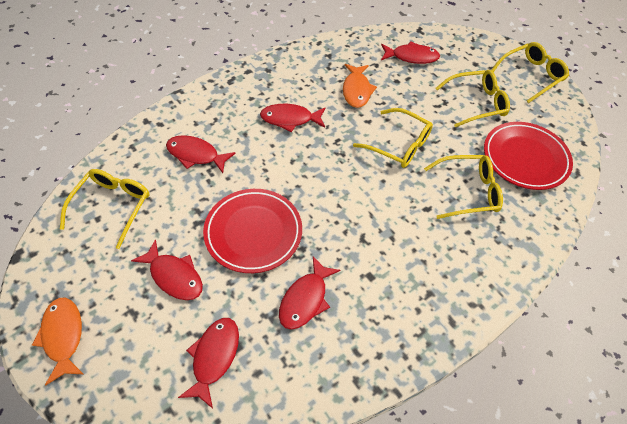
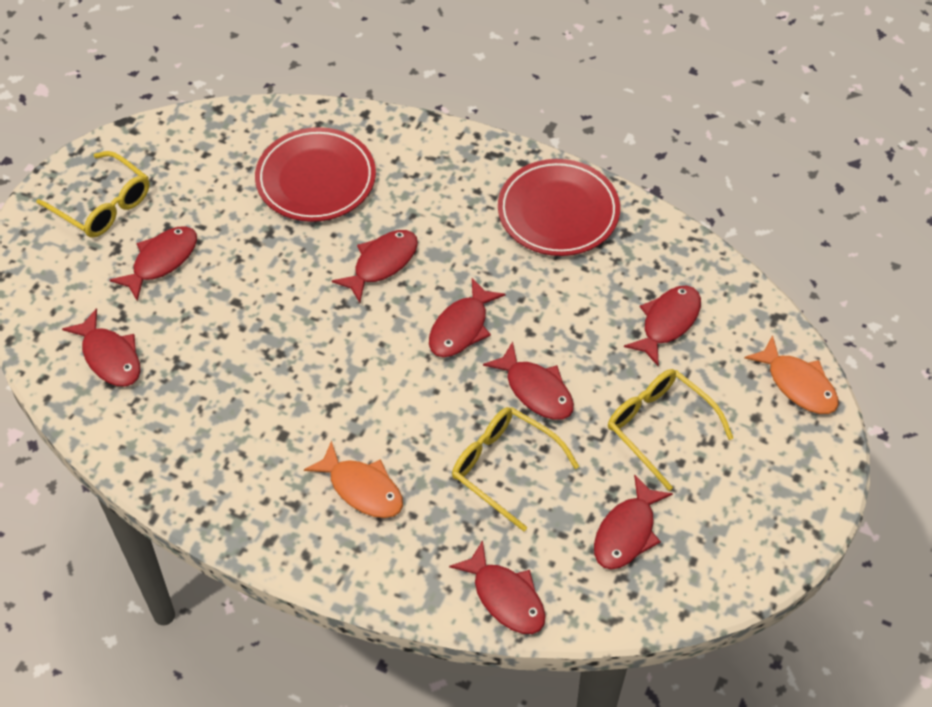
red fish: [131,239,203,300] [166,135,236,173] [178,318,239,409] [260,104,325,132] [279,256,340,329] [381,41,440,64] = 6 -> [62,308,140,387] [110,226,197,301] [332,230,418,303] [429,278,506,357] [449,540,546,634] [483,341,574,420] [594,474,673,570] [624,286,701,366] = 8
yellow glasses: [60,169,149,249] [353,108,433,168] [424,155,503,219] [436,70,510,127] [491,42,569,103] = 5 -> [36,151,150,238] [452,407,579,531] [608,369,733,491] = 3

